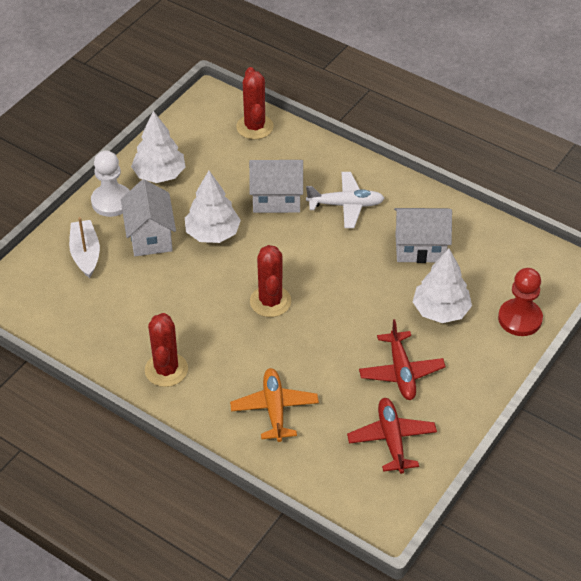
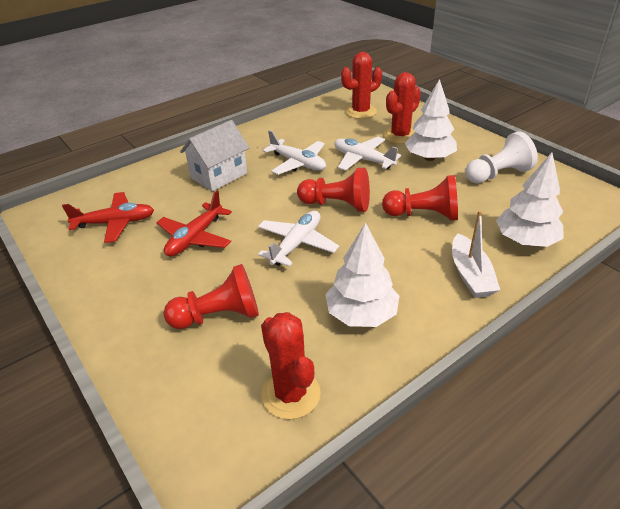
orange plane: [230,368,319,442] = 1 -> none = 0
red pawn: [498,268,543,336] = 1 -> [164,264,259,329] [297,168,370,212] [382,175,458,221] = 3
white house: [121,179,176,256] [249,160,303,213] [394,208,452,263] = 3 -> [180,120,249,191] = 1
white plane: [306,172,385,228] = 1 -> [258,211,339,267] [262,130,326,175] [334,137,401,171] = 3

